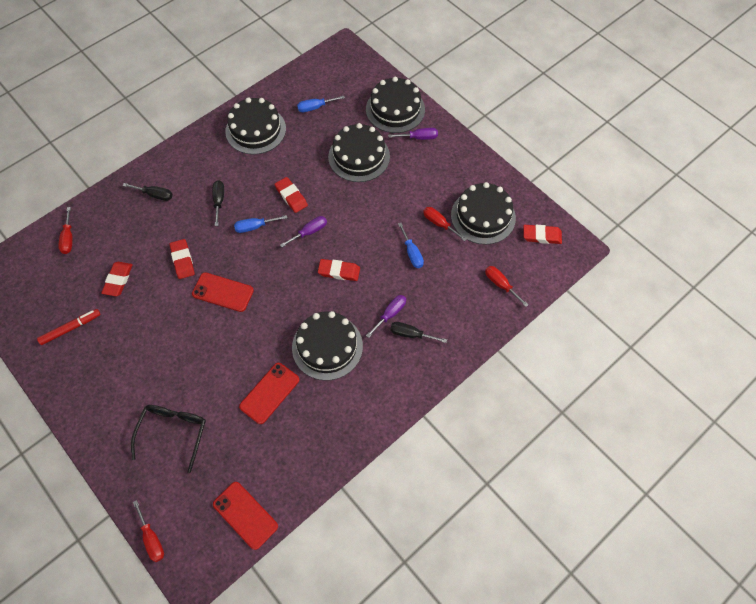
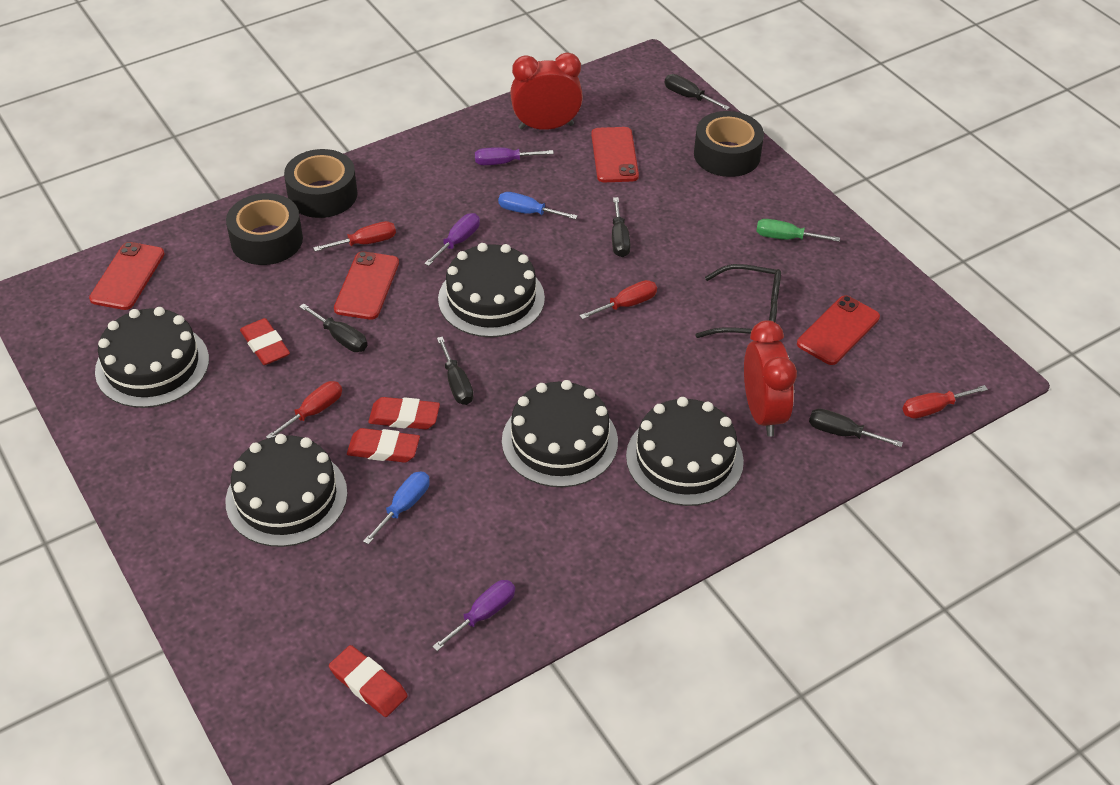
black screwdriver: [123,183,173,201] [212,180,224,226] [390,322,447,343] = 3 -> [299,303,367,352] [437,336,474,405] [612,197,630,257] [664,74,730,110] [809,409,903,447] = 5
black tape: none = 0 -> [226,193,303,265] [284,149,357,218] [694,111,764,177] = 3
blue screwdriver: [234,215,287,233] [297,96,345,112] [398,223,424,268] = 3 -> [363,472,430,545] [498,192,578,219] = 2
green screwdriver: none = 0 -> [756,219,840,242] = 1
red clock: none = 0 -> [510,53,583,130] [744,320,797,437] = 2
red eraser: [101,262,133,296] [170,239,195,279] [275,177,308,213] [318,259,360,281] [523,225,562,244] = 5 -> [240,318,290,365] [329,645,408,717] [347,428,420,463] [368,397,440,429] = 4
red marker: [37,309,101,345] = 1 -> none = 0
red phone: [192,272,254,312] [213,482,278,550] [239,363,299,424] = 3 -> [89,242,164,310] [334,251,399,320] [591,127,639,182] [797,295,880,365] = 4

